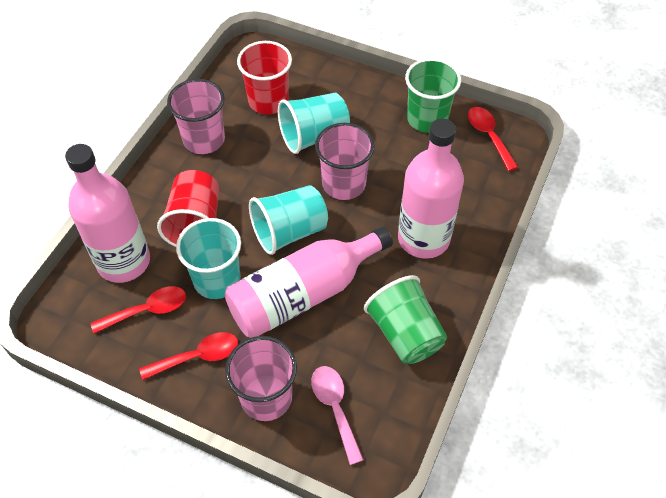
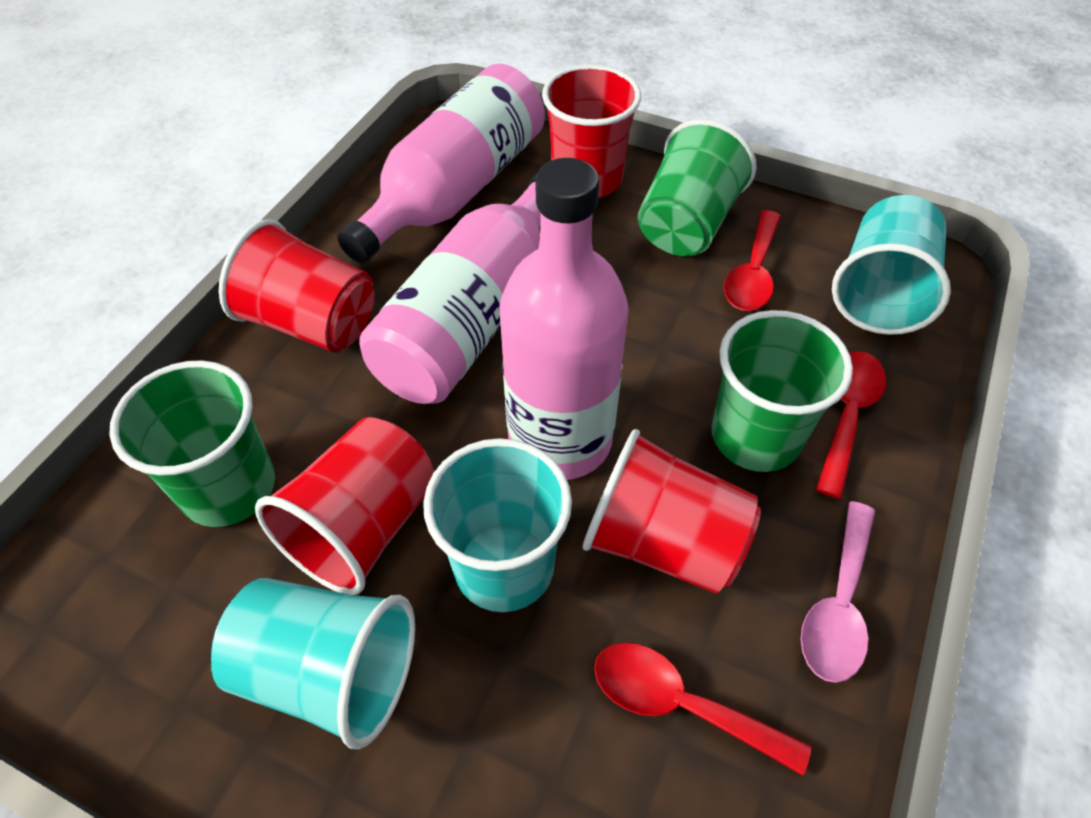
green cup: [364,275,447,364] [405,58,461,133] = 2 -> [109,360,275,527] [638,119,756,256] [712,310,853,472] = 3
pink cup: [167,79,225,154] [225,336,297,421] [315,123,375,200] = 3 -> none = 0
red cup: [157,170,219,247] [237,41,292,114] = 2 -> [219,219,374,352] [255,417,434,595] [542,64,641,198] [583,429,761,594] = 4

